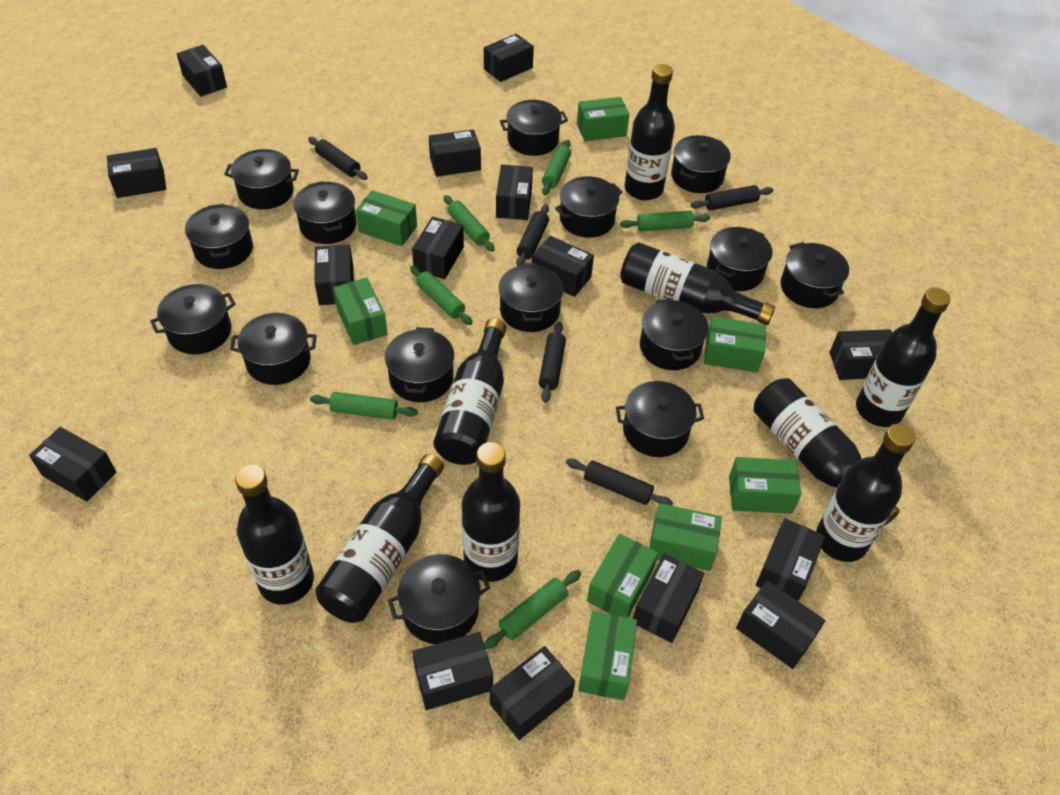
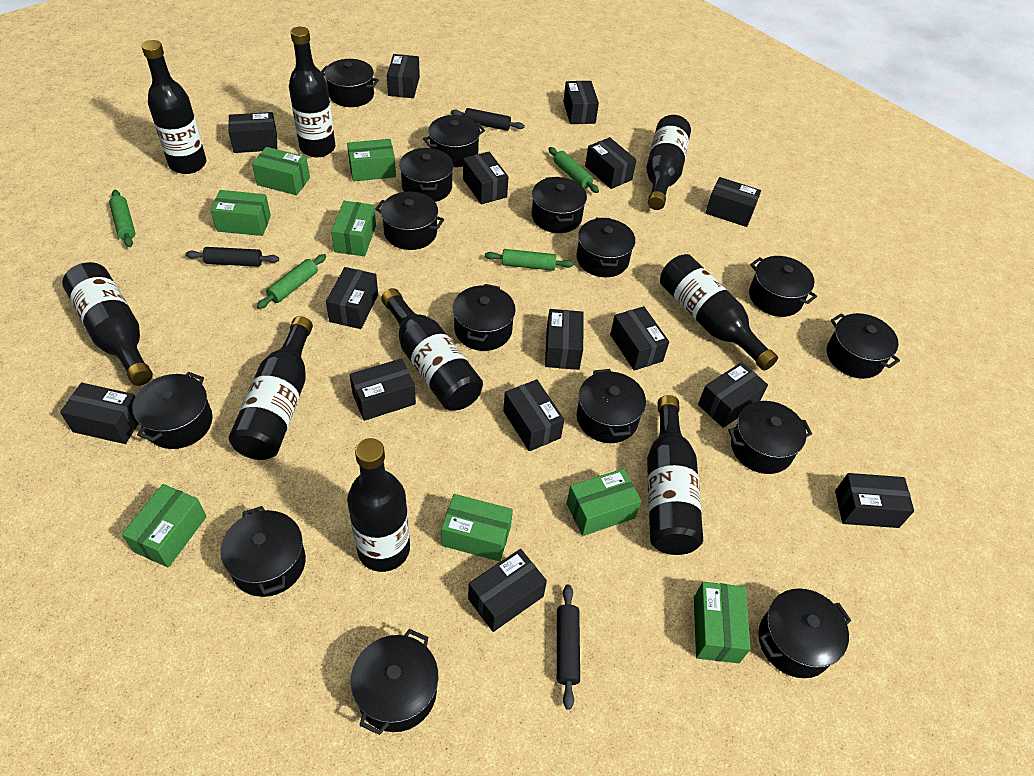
black rolling pin: [308,137,368,180] [516,204,549,266] [539,322,566,403] [566,458,673,506] [691,185,773,210] = 5 -> [186,247,279,267] [451,108,525,131] [557,585,580,710] = 3
green rolling pin: [310,392,418,420] [410,266,472,325] [444,195,495,252] [484,570,581,649] [542,140,571,195] [620,211,710,232] = 6 -> [109,189,135,247] [257,254,326,309] [485,249,574,271] [549,147,599,193] = 4

